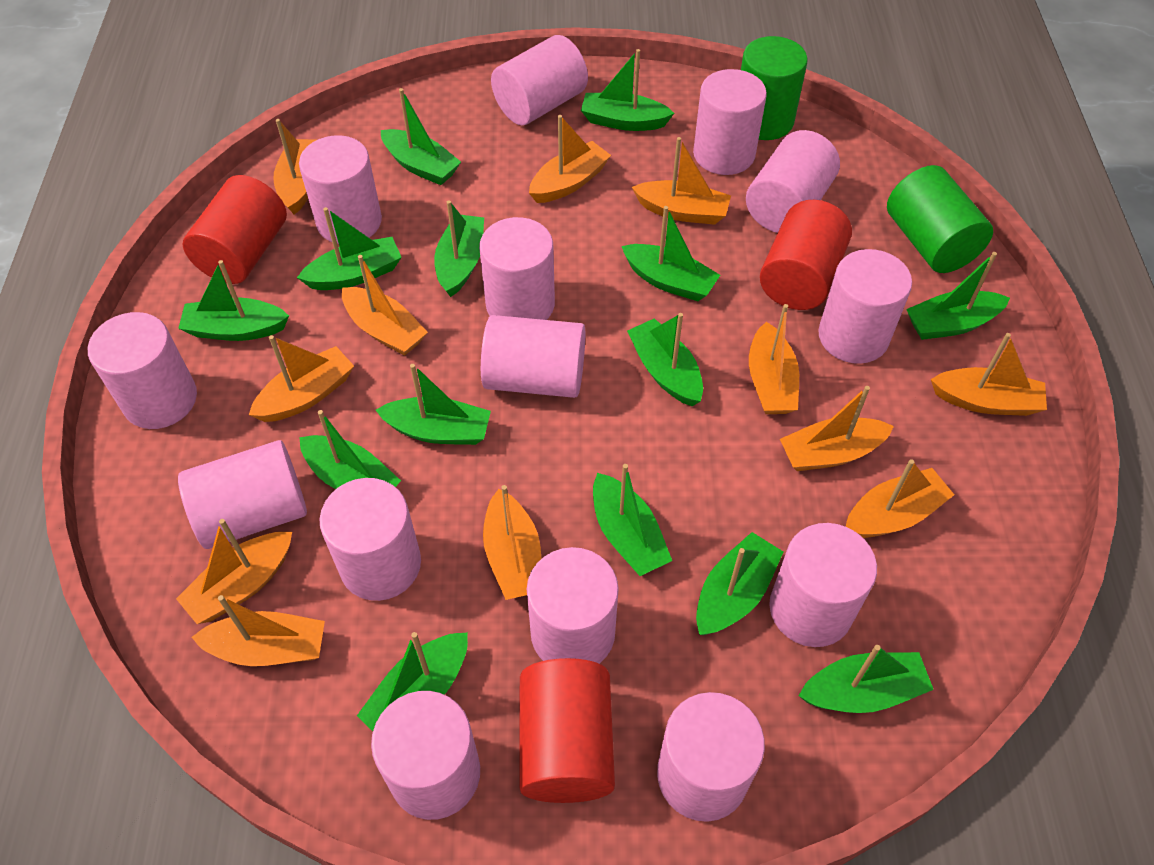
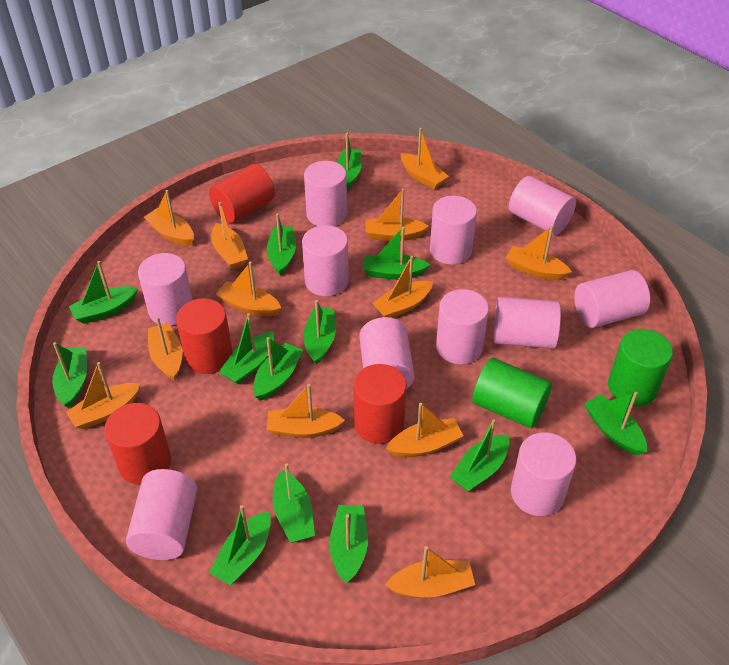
green boat: [178,260,289,341] [297,207,402,290] [299,410,401,489] [357,632,468,731] [376,364,491,445] [381,88,461,185] [434,200,484,297] [581,49,674,131] [593,464,672,576] [621,206,720,301] [627,313,703,406] [696,532,783,635] [799,645,934,713] [906,252,1010,340] = 14 -> [53,342,87,408] [69,261,138,324] [209,505,271,585] [219,313,274,385] [253,337,303,401] [267,214,296,276] [273,463,315,543] [303,300,336,365] [329,505,368,583] [336,133,362,190] [364,226,430,280] [449,419,509,492] [584,392,647,455] = 13
pink cylinder: [88,312,197,429] [178,440,307,549] [299,135,382,244] [319,478,421,601] [371,691,480,820] [479,217,555,320] [481,315,585,398] [491,35,588,125] [527,547,619,664] [657,692,765,822] [693,69,767,175] [746,130,840,233] [769,523,877,647] [818,249,912,364] = 14 -> [126,469,197,560] [138,253,193,326] [302,225,349,296] [304,161,347,226] [359,317,414,389] [430,195,477,265] [436,289,489,364] [494,297,561,349] [509,176,576,235] [511,432,577,516] [574,270,650,328] = 11
red cylinder: [183,175,287,284] [519,658,615,803] [760,200,852,310] = 3 -> [104,403,171,485] [176,298,233,374] [209,164,275,223] [353,364,407,444] = 4

